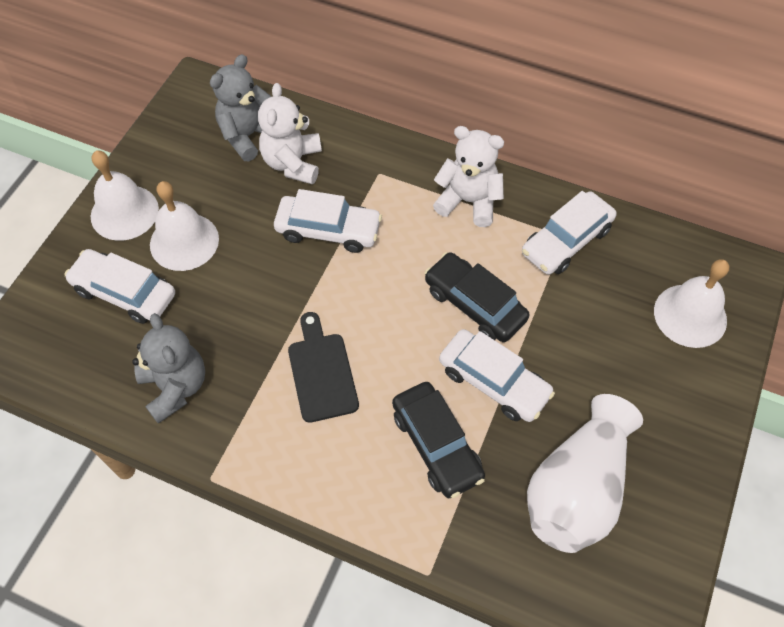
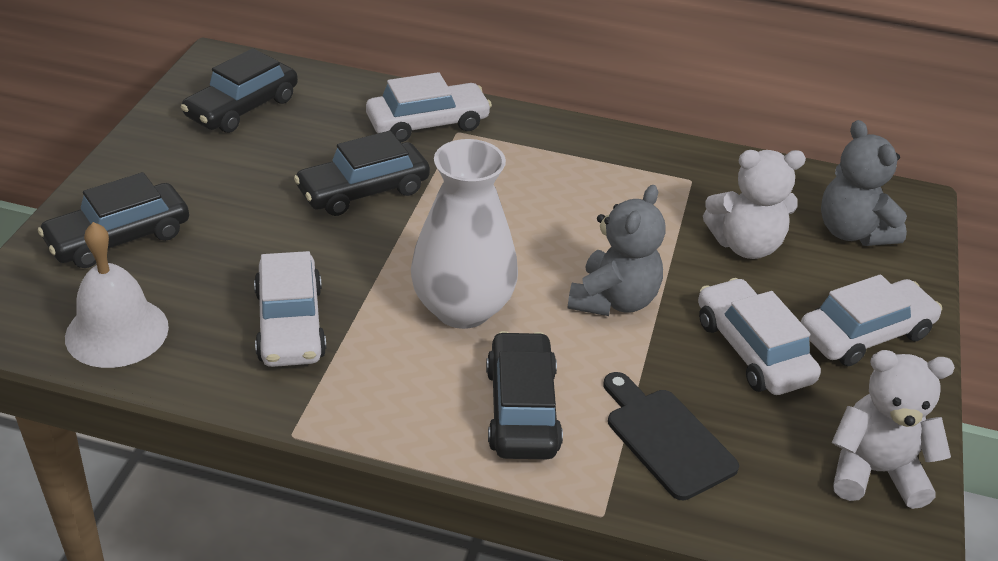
black car: [392,382,485,498] [425,252,529,342] = 2 -> [38,172,189,268] [181,48,298,133] [294,131,430,216] [486,331,563,459] = 4
white bell: [91,150,159,241] [150,181,219,271] [654,259,729,348] = 3 -> [65,222,169,368] = 1

